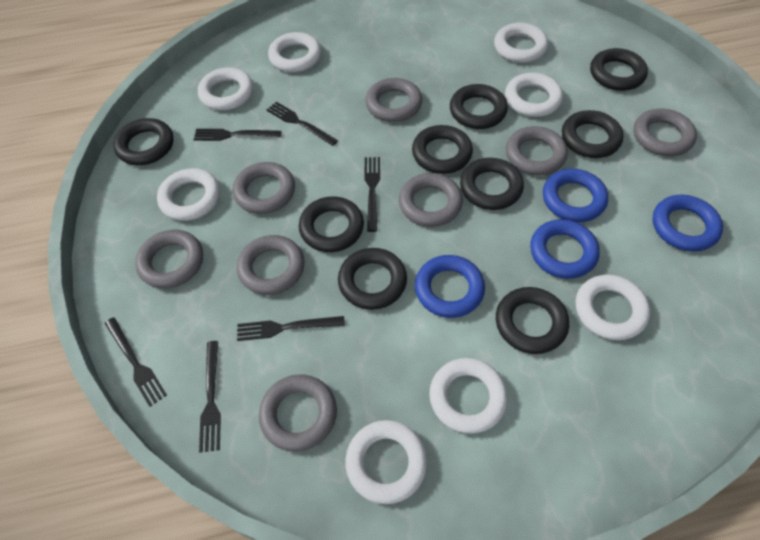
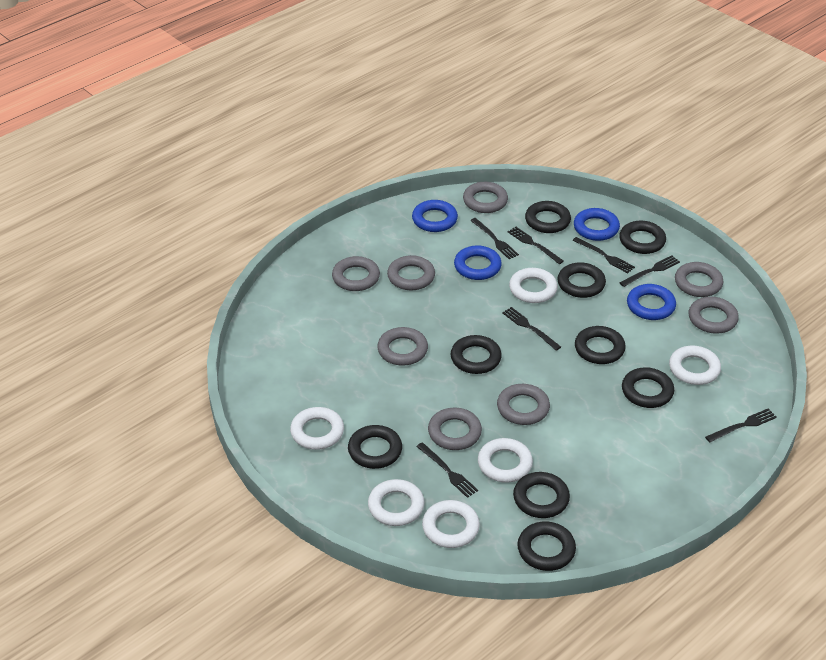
black fork: [105,317,167,407] [194,129,282,141] [199,341,221,452] [237,316,345,341] [267,102,338,146] [364,157,380,232] = 6 -> [416,442,478,498] [470,218,519,259] [502,307,561,351] [508,227,564,264] [572,237,635,273] [620,256,680,287] [705,408,777,442] = 7
white ring: [157,168,220,221] [198,68,253,110] [268,32,321,72] [345,420,427,504] [429,358,508,434] [494,23,548,63] [505,73,563,117] [576,275,650,340] = 8 -> [290,407,344,450] [368,479,425,526] [422,500,480,548] [478,438,533,482] [509,268,558,303] [669,346,721,385] = 6

